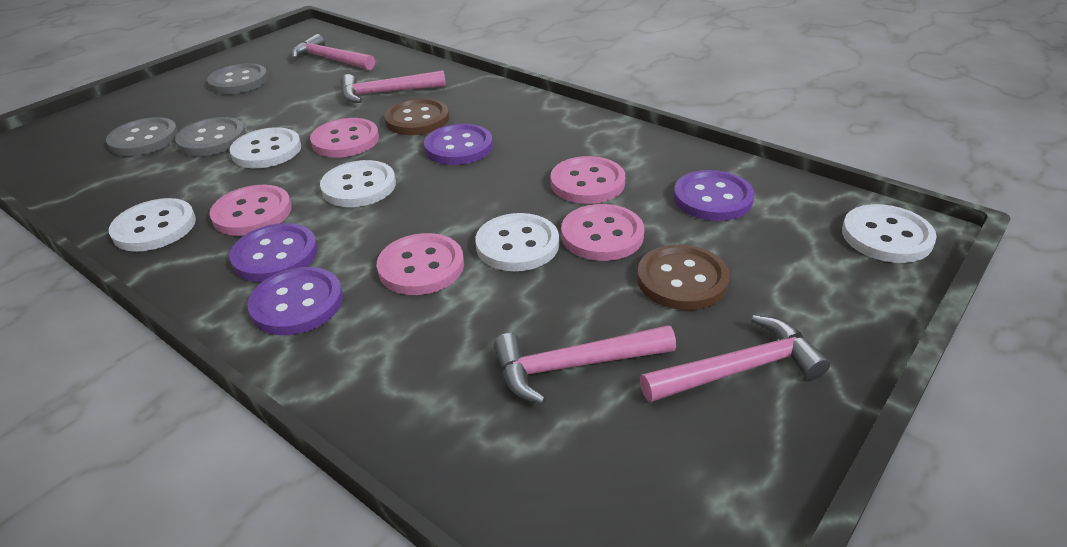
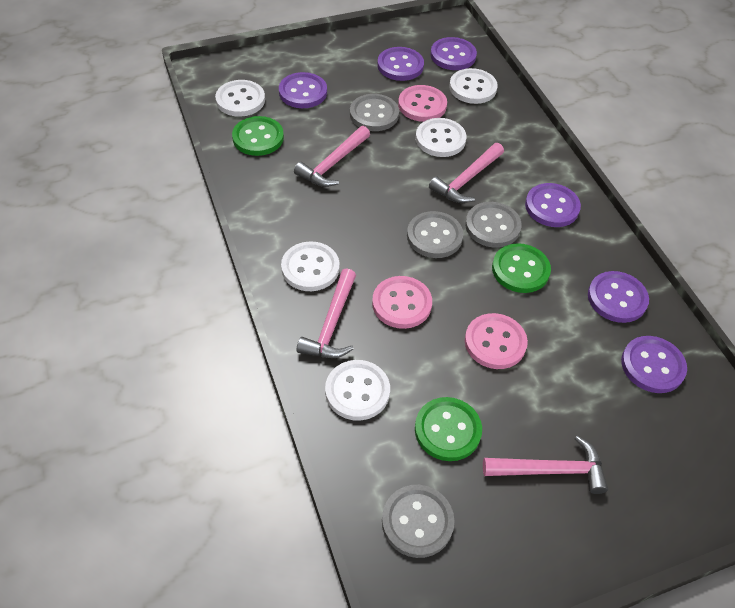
brown button: [384,98,449,135] [637,244,730,310] = 2 -> none = 0
green button: none = 0 -> [232,116,284,156] [415,397,482,461] [492,243,551,293] = 3
grey button: [106,117,178,156] [175,117,246,156] [207,63,268,94] = 3 -> [350,94,399,131] [382,485,455,558] [407,211,463,258] [465,202,522,248] = 4
pink button: [210,185,292,236] [310,118,379,157] [377,233,464,295] [550,156,625,204] [561,204,644,261] = 5 -> [372,276,432,329] [398,85,447,122] [465,313,528,369] = 3
purple button: [229,223,318,282] [247,267,343,335] [424,124,493,165] [674,170,754,221] = 4 -> [279,72,327,108] [377,47,424,81] [430,37,477,70] [525,183,581,227] [588,271,649,323] [621,336,687,393] = 6

